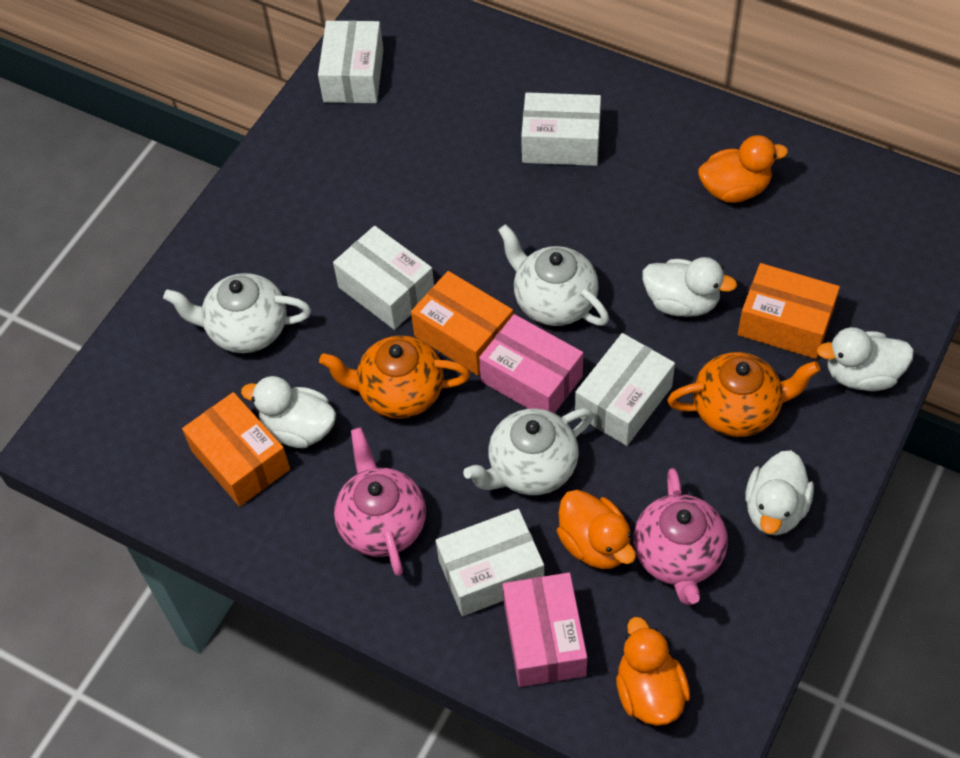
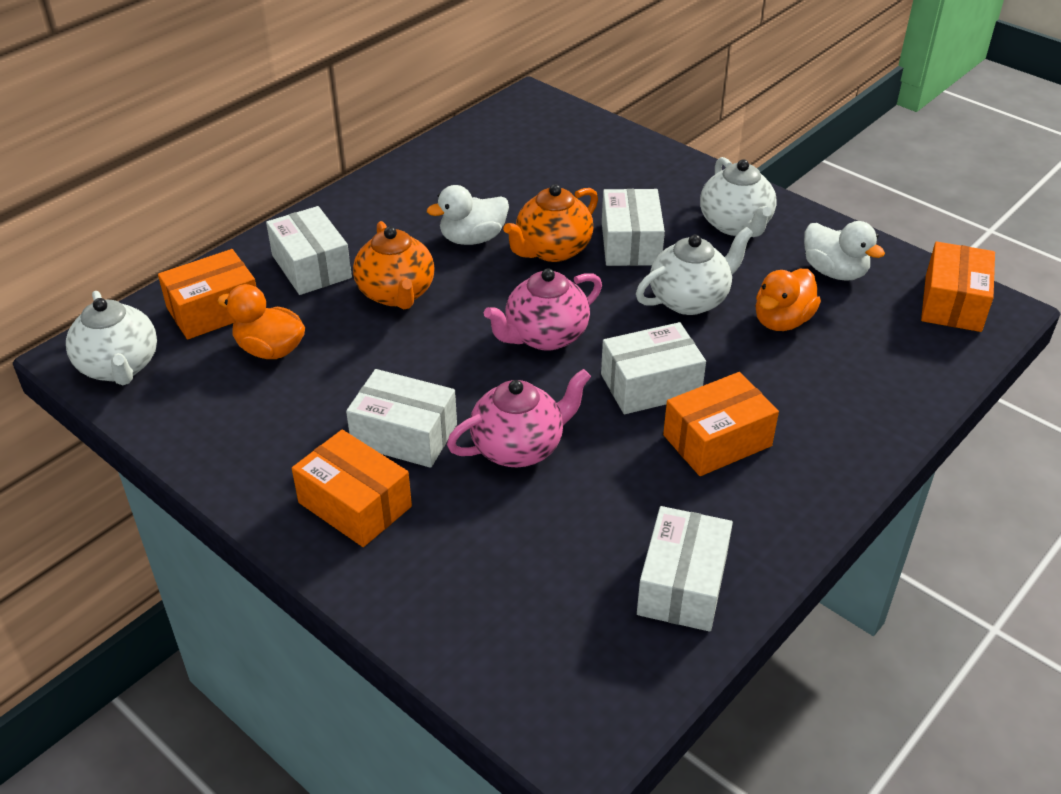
orange box: [182,392,290,506] [411,271,513,376] [738,263,840,359] = 3 -> [158,249,256,340] [292,430,412,547] [663,372,779,476] [921,242,995,332] = 4
orange duck: [557,490,636,569] [616,617,690,726] [698,135,788,203] = 3 -> [217,284,305,359] [755,269,821,331] = 2
pink box: [479,314,583,413] [503,573,587,687] = 2 -> none = 0
white duck: [241,376,336,448] [642,257,737,317] [745,451,814,535] [817,327,914,391] = 4 -> [427,185,509,245] [804,221,885,281] = 2

